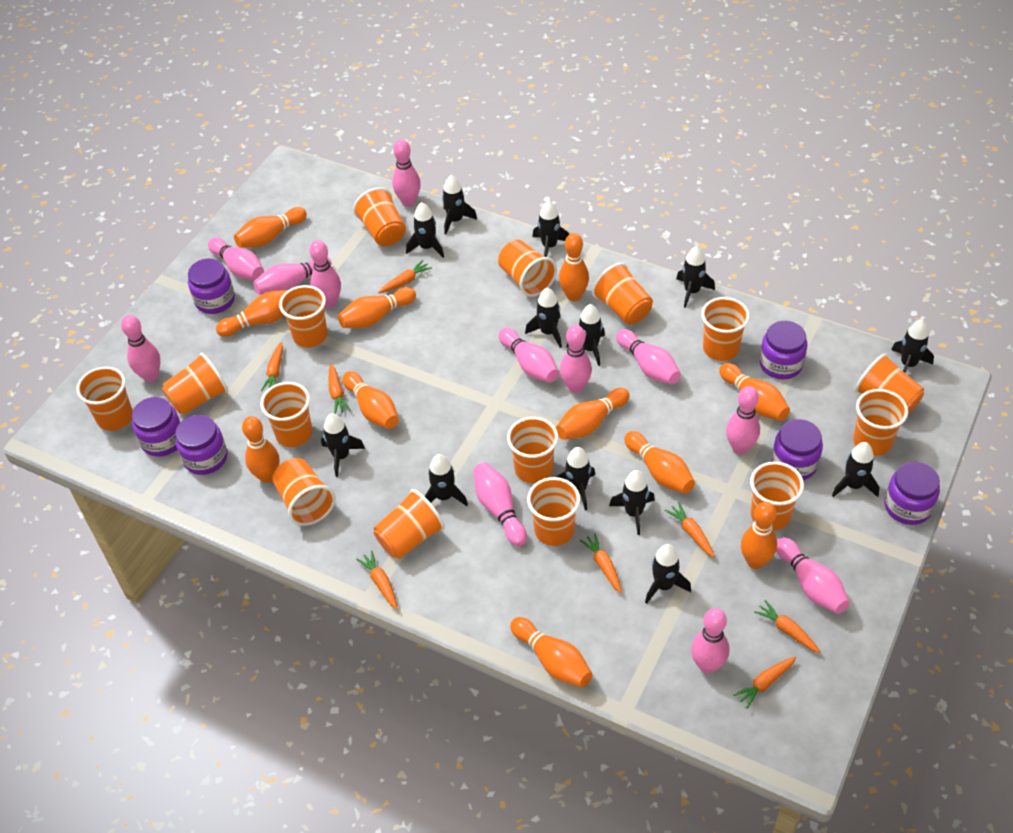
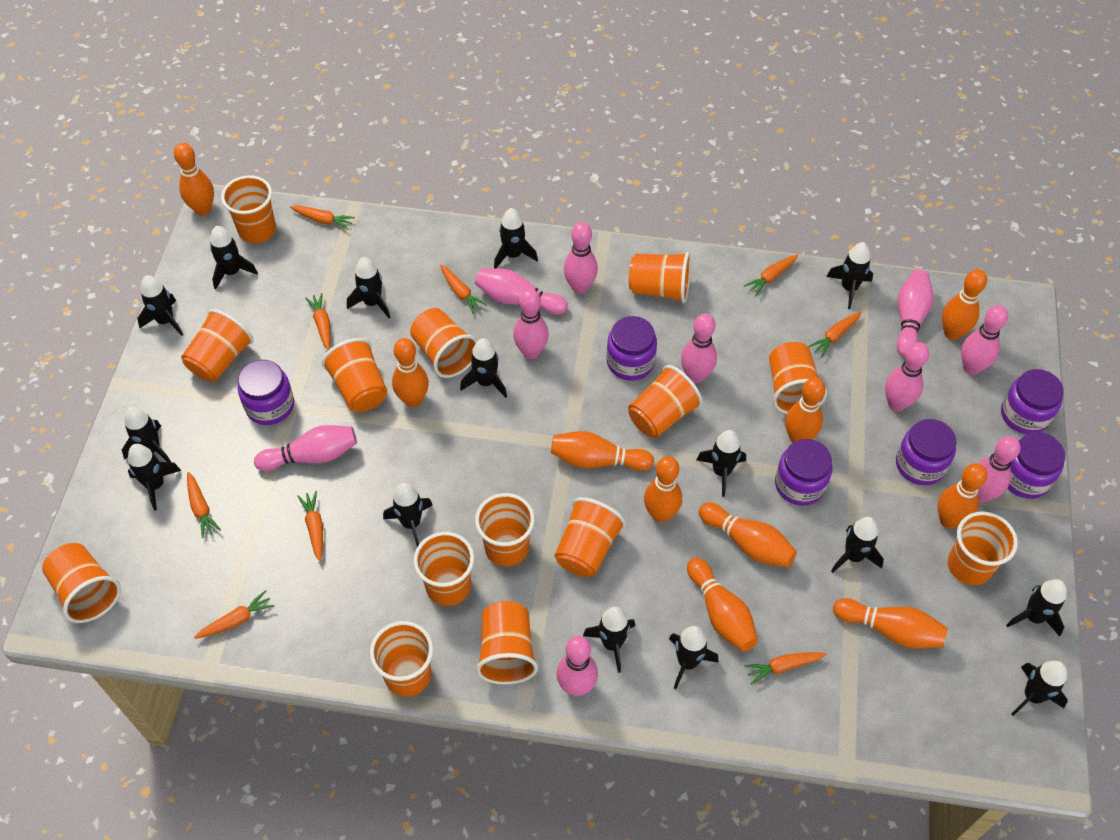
black rocket: [321,413,365,477] [406,202,444,258] [425,454,468,506] [442,175,477,235] [525,287,562,348] [533,200,569,257] [556,447,595,511] [566,304,605,366] [609,470,655,535] [645,544,691,604] [676,246,715,308] [832,442,879,497] [891,319,934,373] = 13 -> [122,407,171,462] [128,444,181,511] [137,275,183,336] [210,226,258,290] [347,257,390,318] [383,483,433,547] [460,338,507,398] [494,208,538,269] [583,607,635,673] [669,626,719,689] [697,430,746,497] [827,242,873,309] [831,517,884,573] [1006,579,1067,637] [1011,661,1068,716] = 15
orange bowling pin: [216,290,288,337] [234,207,307,248] [242,416,279,483] [338,287,416,328] [342,371,399,429] [510,617,593,687] [556,388,630,440] [559,233,589,301] [624,431,695,494] [719,363,790,421] [741,502,777,569] = 11 -> [174,143,214,216] [392,338,429,407] [551,431,654,471] [644,456,682,522] [687,558,758,651] [699,503,797,568] [785,378,825,443] [833,598,948,648] [938,463,987,529] [942,269,987,340] = 10
orange carrot: [261,342,283,391] [329,364,351,414] [356,551,398,609] [378,260,432,293] [579,533,622,593] [665,502,715,558] [733,657,796,709] [754,600,821,653] = 8 -> [187,472,221,538] [194,590,274,639] [290,206,355,230] [298,491,323,562] [305,293,331,350] [440,265,487,314] [744,255,798,296] [744,652,826,684] [808,312,862,357] = 9
orange cup: [76,366,133,431] [162,353,229,415] [260,382,312,447] [272,458,336,526] [279,285,328,347] [353,187,406,246] [374,489,445,559] [498,240,557,297] [507,417,558,484] [527,477,580,546] [592,263,653,324] [701,297,750,361] [750,461,804,530] [853,389,908,456] [855,353,924,415] = 15 -> [42,543,121,623] [181,309,254,382] [221,175,276,243] [321,338,388,412] [370,621,433,697] [410,308,478,378] [413,532,474,606] [475,493,535,567] [476,601,538,685] [554,497,626,577] [628,365,702,438] [629,252,691,303] [769,342,827,414] [948,511,1018,585] = 14
pink bowling pin: [121,315,161,382] [208,238,264,280] [253,257,331,295] [309,240,341,308] [392,139,421,207] [473,462,527,546] [499,328,559,383] [560,325,592,393] [616,329,681,385] [691,608,729,674] [726,386,760,455] [776,537,850,614] = 12 -> [254,425,357,471] [475,268,568,315] [513,289,549,359] [557,636,598,696] [564,222,598,294] [681,313,717,383] [885,342,929,411] [896,269,933,357] [961,305,1008,375] [978,436,1020,503] = 10

